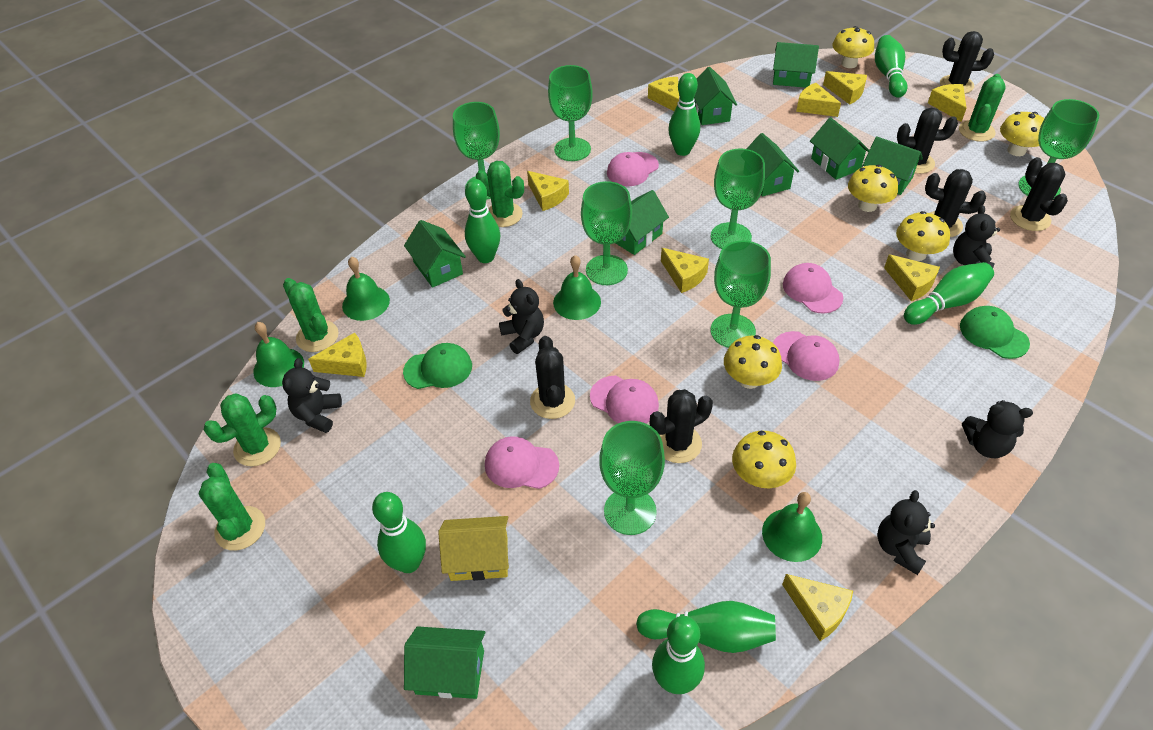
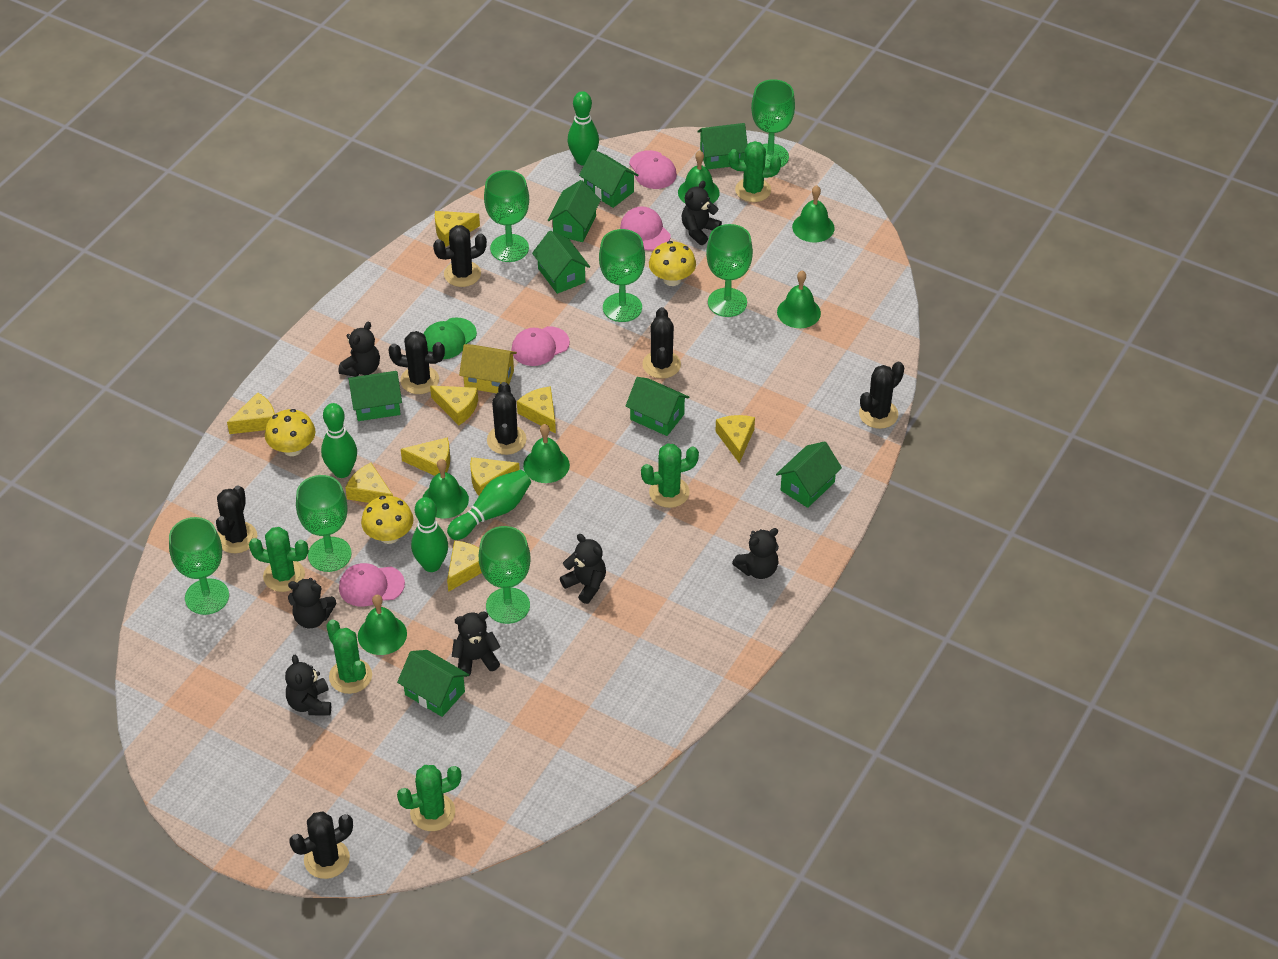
black cactus: [530,336,575,419] [650,389,713,463] [897,108,958,174] [925,169,986,237] [940,31,994,94] [1010,157,1068,231] = 6 -> [216,485,257,553] [289,812,353,879] [389,331,445,394] [433,225,487,287] [487,382,527,455] [642,307,681,379] [859,362,904,429] = 7
black teddy bear: [282,358,342,433] [499,279,544,354] [877,490,935,575] [953,205,1000,268] [962,400,1033,458] = 5 -> [285,655,331,716] [288,578,336,628] [338,322,380,377] [452,612,500,677] [560,534,606,604] [681,181,722,245] [732,528,779,579] = 7
green bell: [253,322,304,387] [342,257,390,321] [553,255,601,320] [762,492,822,562] = 4 -> [358,595,407,655] [422,459,469,519] [523,424,570,483] [678,150,720,203] [777,271,821,328] [792,185,835,242] = 6
green bowling pin: [372,492,426,573] [465,179,500,263] [636,601,776,653] [652,616,705,694] [668,73,700,156] [875,35,908,98] [904,262,994,325] = 7 -> [321,403,357,478] [411,497,448,572] [447,470,531,540] [567,91,599,166] = 4
green cap: [403,343,472,389] [960,306,1030,359] = 2 -> [423,317,477,359] = 1
pink cap: [485,436,559,489] [590,376,659,423] [607,152,659,186] [773,331,840,381] [783,263,843,313] = 5 -> [339,563,405,607] [511,326,570,366] [620,206,671,251] [629,150,677,189] = 4
yellow mushroom: [724,335,782,389] [732,431,796,488] [832,26,874,68] [848,165,898,212] [896,211,950,261] [1000,112,1044,156] = 6 -> [265,409,315,456] [361,496,414,544] [649,241,696,286] = 3

